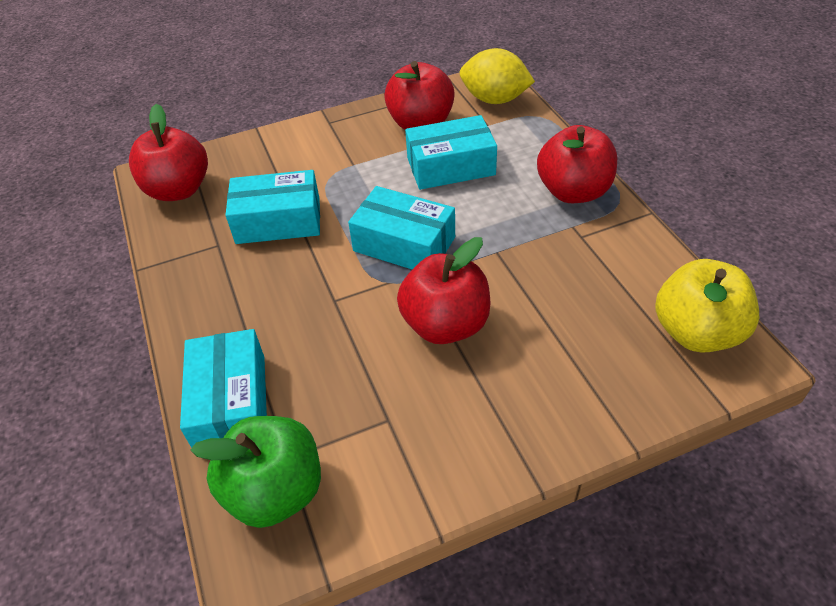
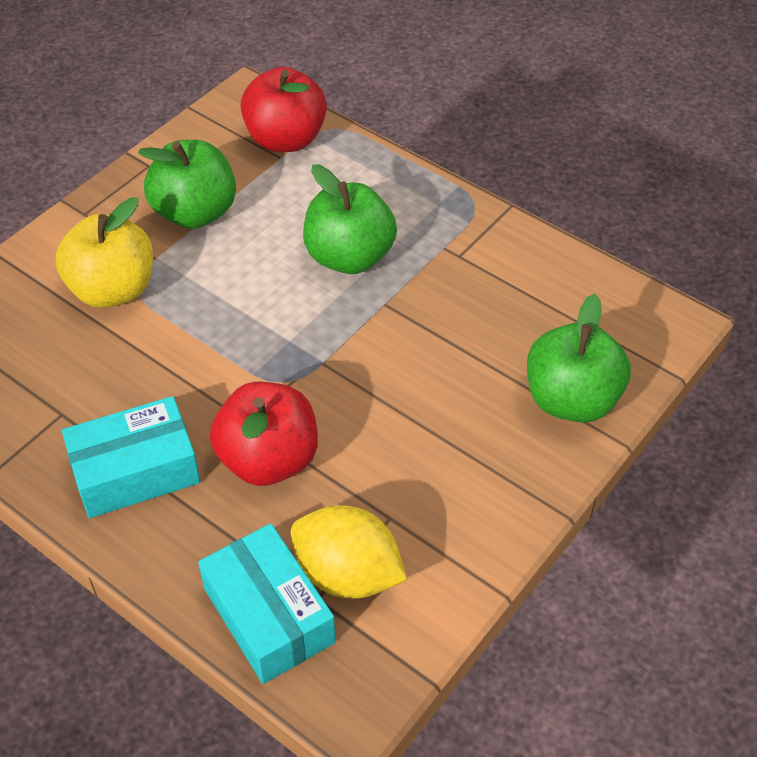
green apple: [191,416,321,528] = 1 -> [138,140,236,229] [303,164,397,274] [527,294,631,423] = 3
red apple: [129,104,208,201] [384,61,455,130] [397,237,490,344] [537,125,617,203] = 4 -> [210,382,318,486] [240,67,327,152] = 2
turquoise box: [180,329,267,448] [225,170,320,244] [348,186,455,269] [405,115,497,190] = 4 -> [62,396,200,518] [198,523,336,684] = 2

